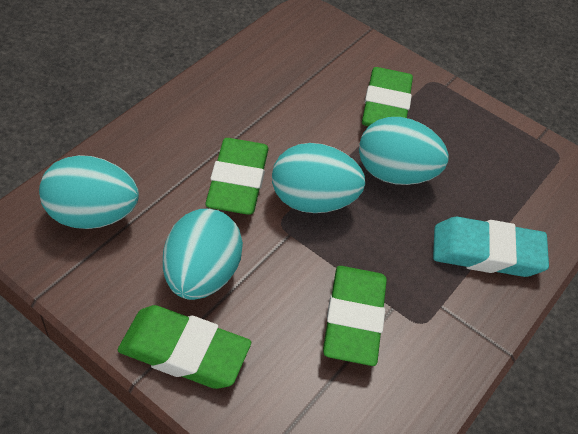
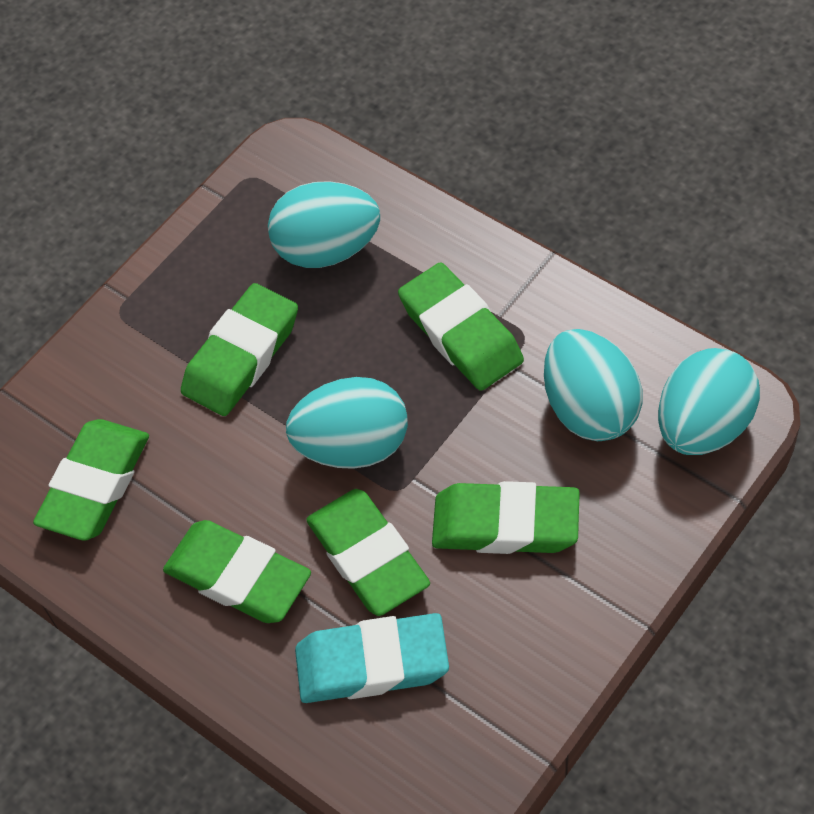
green eraser: [118,305,251,389] [205,138,269,215] [323,266,387,366] [362,67,413,126] = 4 -> [33,419,149,541] [163,520,311,623] [181,283,298,416] [306,489,430,616] [398,262,524,391] [432,481,580,554] = 6

